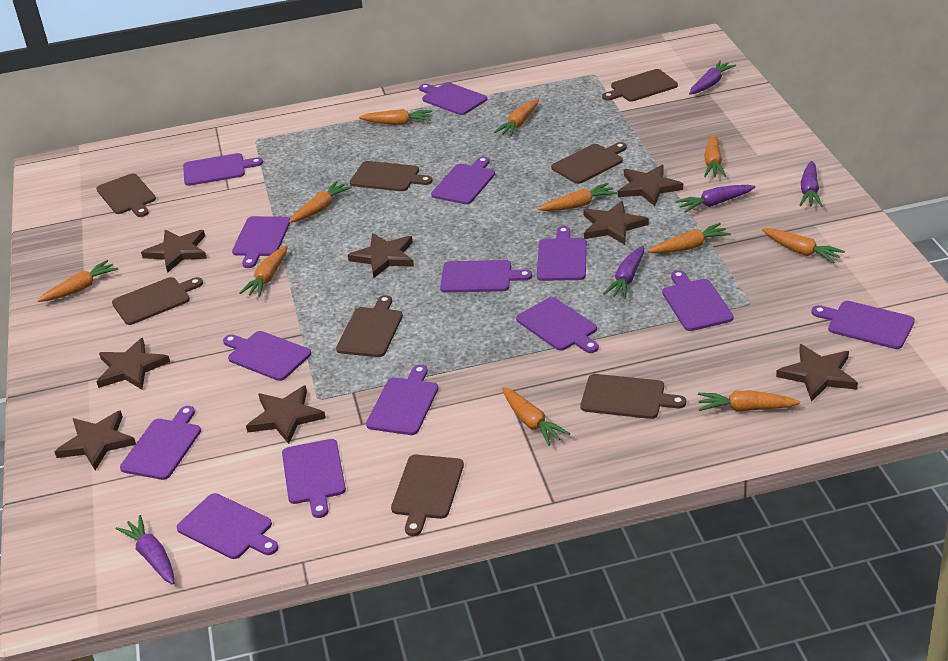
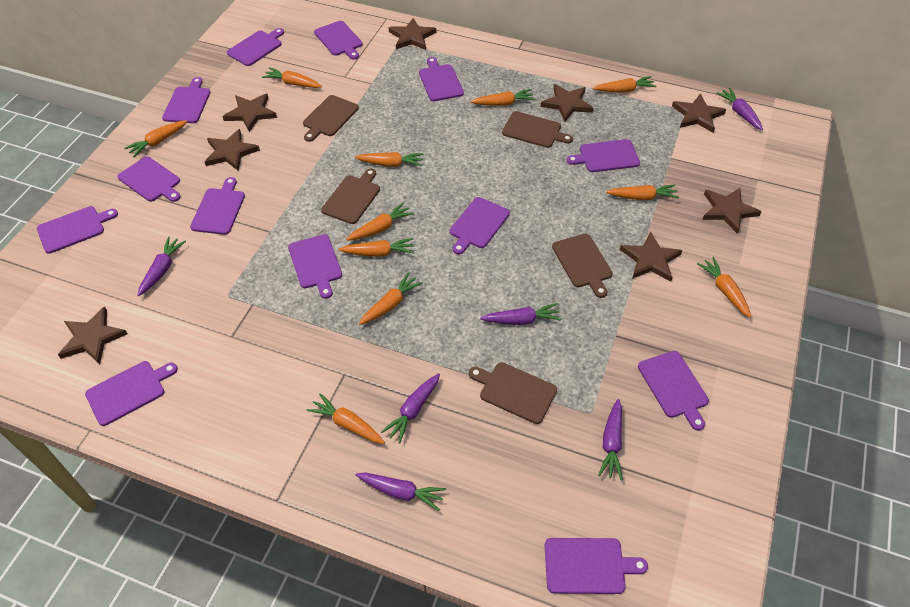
brown cutting board: [96,173,156,217] [112,277,203,325] [336,295,403,357] [350,161,433,191] [391,455,464,536] [551,142,627,184] [581,374,686,419] [602,69,678,102] = 8 -> [303,95,359,142] [321,168,380,224] [469,362,557,424] [502,111,573,148] [552,234,613,298] = 5
purple carrot: [116,515,174,584] [603,246,644,299] [676,185,755,213] [689,61,736,95] [799,161,823,207] = 5 -> [137,237,186,296] [356,472,446,511] [381,373,440,444] [480,303,561,325] [598,399,623,480] [716,88,763,130] = 6
purple cutting board: [120,406,201,480] [177,493,278,559] [183,153,263,186] [223,331,311,381] [232,216,290,268] [282,439,346,518] [366,365,438,435] [419,82,487,115] [431,157,495,204] [440,260,532,293] [516,297,599,353] [537,226,587,281] [662,270,734,331] [811,301,915,349] = 14 -> [37,206,118,254] [85,361,178,426] [118,156,181,202] [162,77,210,123] [190,177,245,235] [227,28,284,66] [288,234,342,299] [314,21,363,59] [419,57,464,101] [450,197,510,255] [545,538,648,594] [567,139,640,172] [638,351,709,431] = 13

